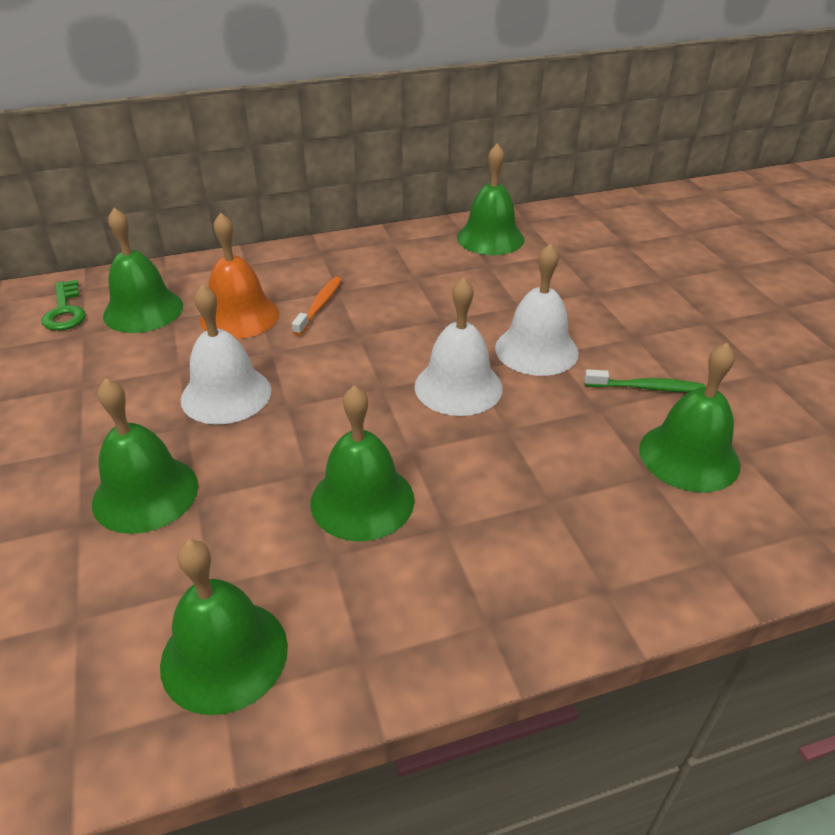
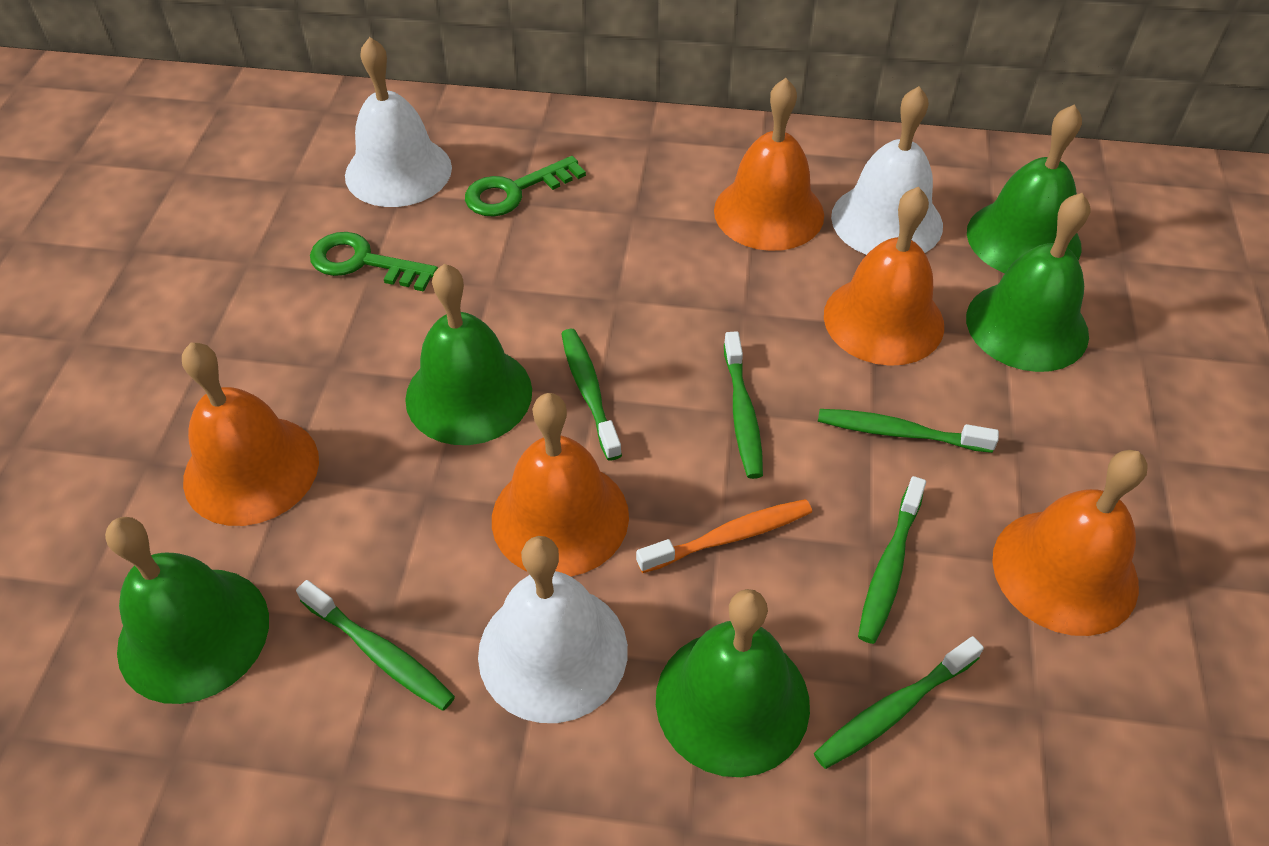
green bell: [92,378,199,534] [103,208,183,333] [160,540,288,715] [310,385,415,542] [457,143,524,255] [639,343,740,493] = 6 -> [105,517,269,704] [405,264,532,445] [656,589,810,777] [966,193,1090,372] [967,104,1082,273] = 5
green key: [42,280,86,331] = 1 -> [310,232,438,292] [465,156,586,217] = 2
green toothbrush: [584,370,705,393] = 1 -> [296,580,455,711] [561,329,622,461] [724,331,763,479] [814,636,984,769] [818,409,999,453] [858,476,926,644] = 6
orange bell: [200,213,279,339] = 1 -> [182,343,319,526] [492,393,629,576] [714,78,824,251] [824,187,944,366] [992,450,1148,636] = 5

